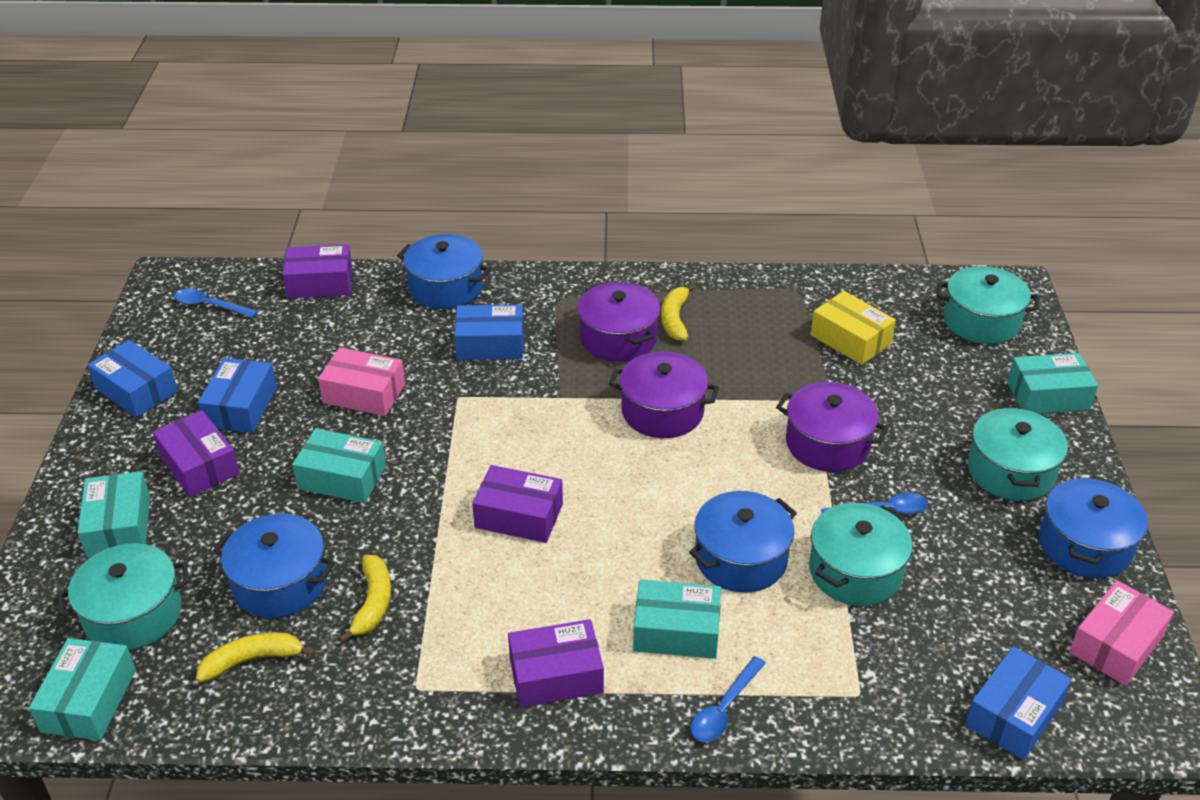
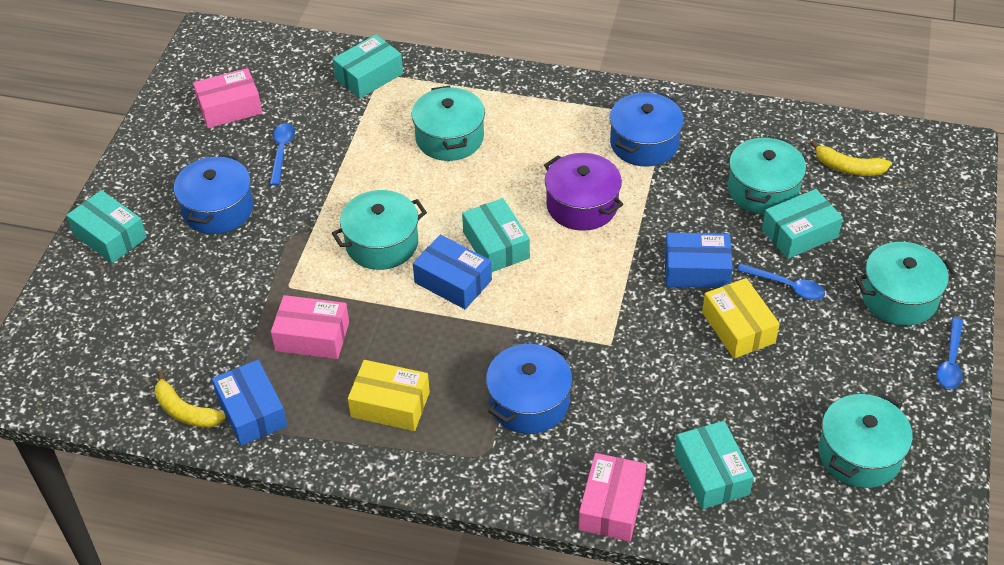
blue box: [87,340,178,417] [198,358,277,433] [454,304,524,360] [965,646,1072,760] = 4 -> [212,360,288,446] [413,235,492,309] [665,232,733,288] = 3
blue pot: [213,514,335,618] [397,234,491,309] [689,491,797,593] [1039,476,1148,578] = 4 -> [174,154,253,234] [486,344,572,434] [610,92,684,167] = 3
pink box: [318,347,405,416] [1069,580,1174,686] = 2 -> [193,68,262,128] [271,295,349,359] [578,453,647,542] = 3
purple box: [153,410,240,497] [282,244,353,298] [472,465,563,543] [508,619,604,707] = 4 -> none = 0
purple pot: [577,282,661,362] [609,351,719,438] [776,382,889,472] = 3 -> [544,153,623,231] = 1
turquoise pot: [57,543,190,650] [809,503,913,606] [937,266,1039,344] [968,406,1068,501] = 4 -> [332,190,427,270] [412,86,485,161] [728,136,806,214] [818,393,913,488] [855,242,956,326] = 5
yellow banana: [196,632,315,683] [339,555,391,643] [661,284,696,341] = 3 -> [155,371,226,428] [810,140,891,176] = 2
yellow box: [811,291,896,365] = 1 -> [348,360,430,431] [702,278,780,358] = 2

